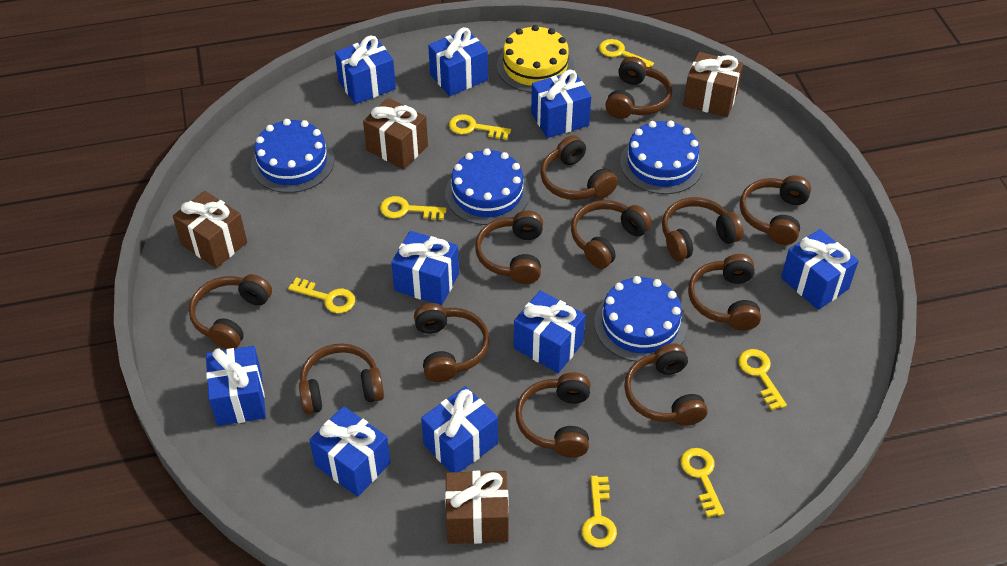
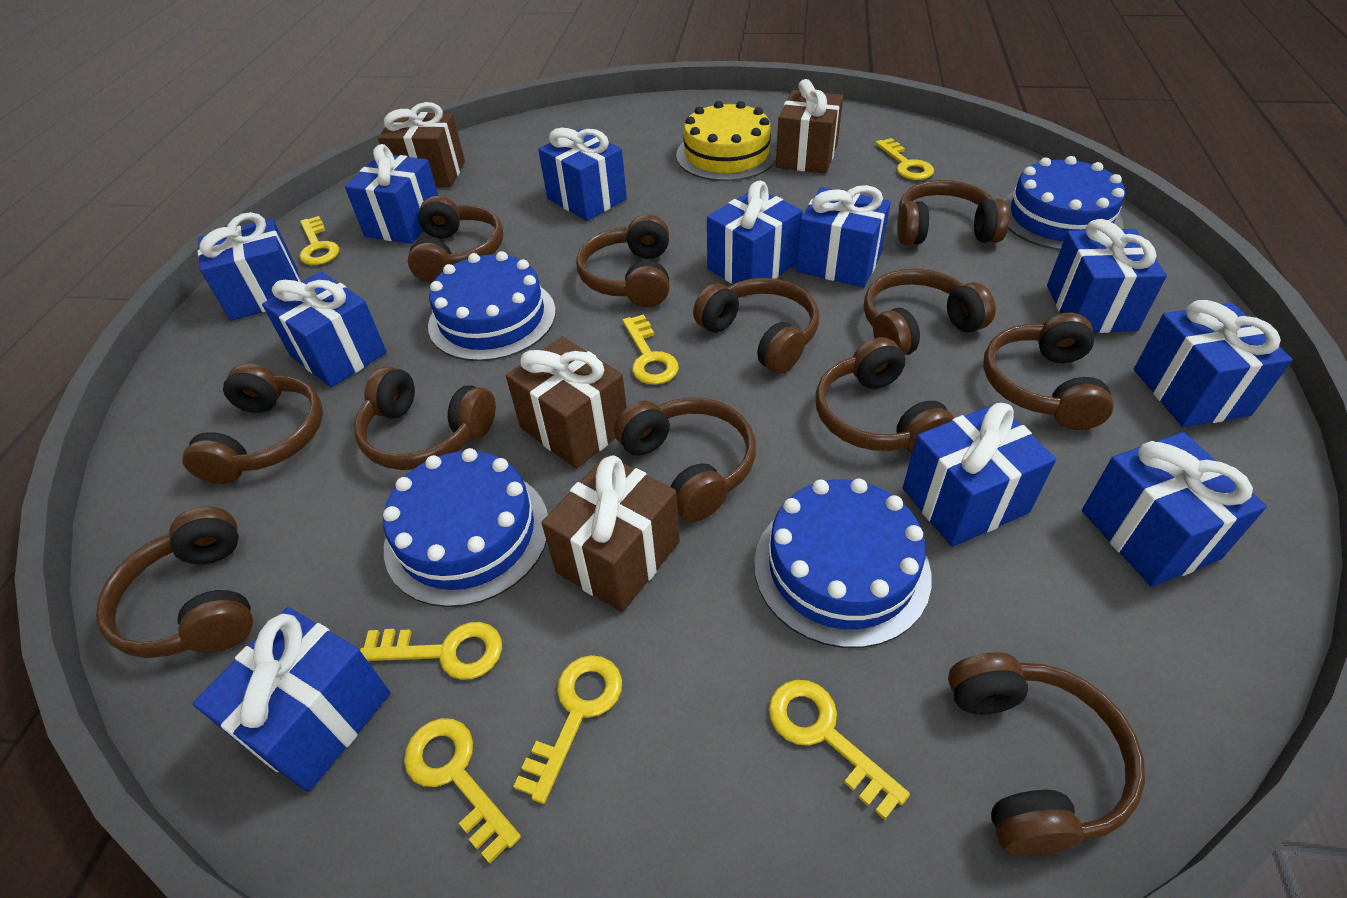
blue gift: [206,346,266,426] [309,406,391,497] [335,35,396,104] [391,231,459,306] [421,386,498,472] [428,27,488,96] [514,290,586,373] [531,70,591,138] [781,229,859,310] = 9 -> [193,607,391,792] [198,212,301,321] [262,272,387,388] [345,144,439,244] [538,128,627,221] [707,181,803,284] [796,185,891,288] [903,403,1056,547] [1047,219,1167,333] [1082,432,1267,587] [1134,300,1293,427] = 11

